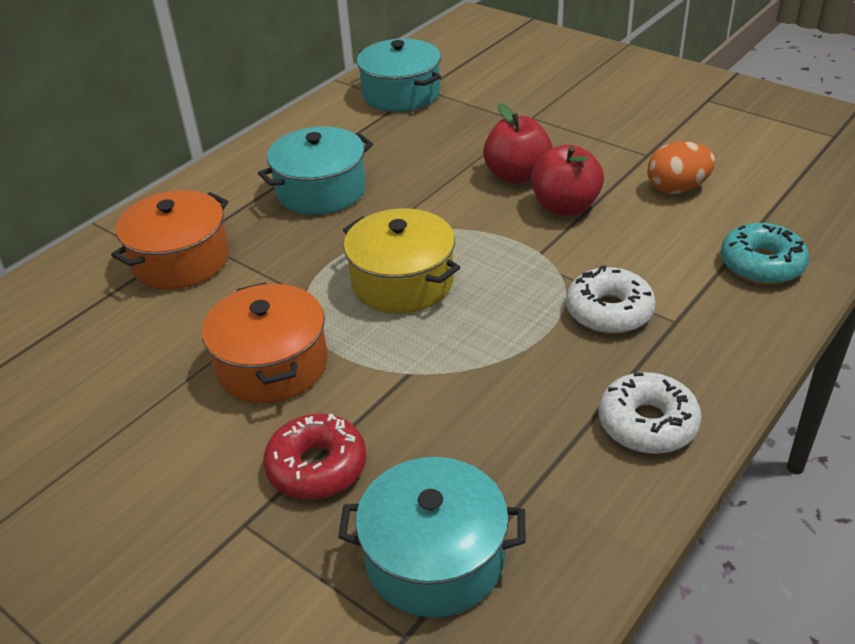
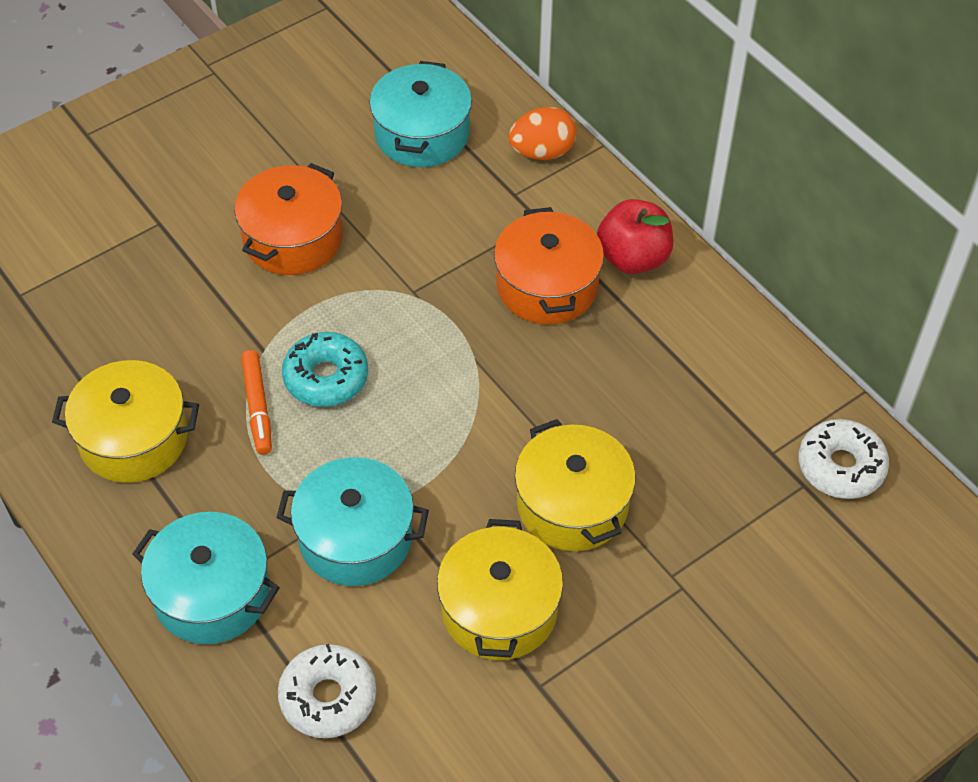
orange marker: none = 0 -> [241,350,272,455] = 1
red apple: [483,103,553,184] [531,145,604,216] = 2 -> [597,199,673,274] = 1
red donut: [263,414,366,500] = 1 -> none = 0
yellow pot: [343,208,460,313] = 1 -> [52,360,199,483] [437,519,563,660] [515,419,636,551] = 3

